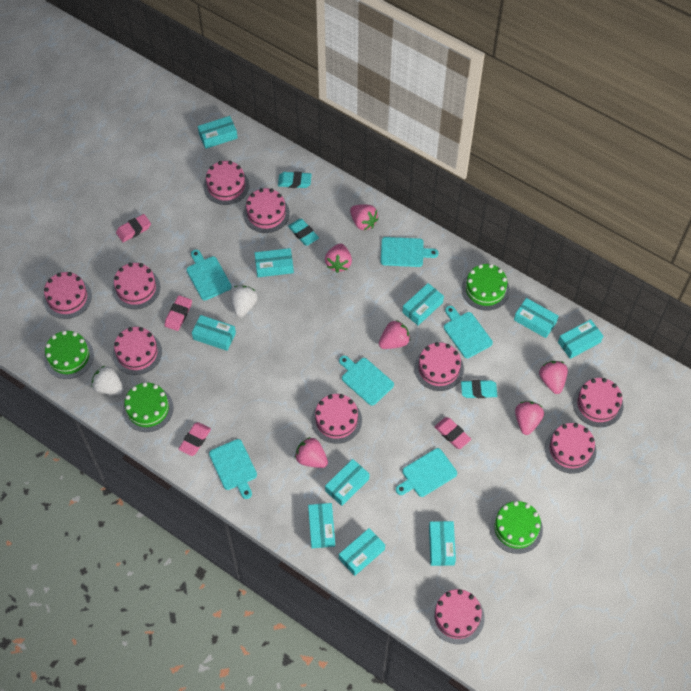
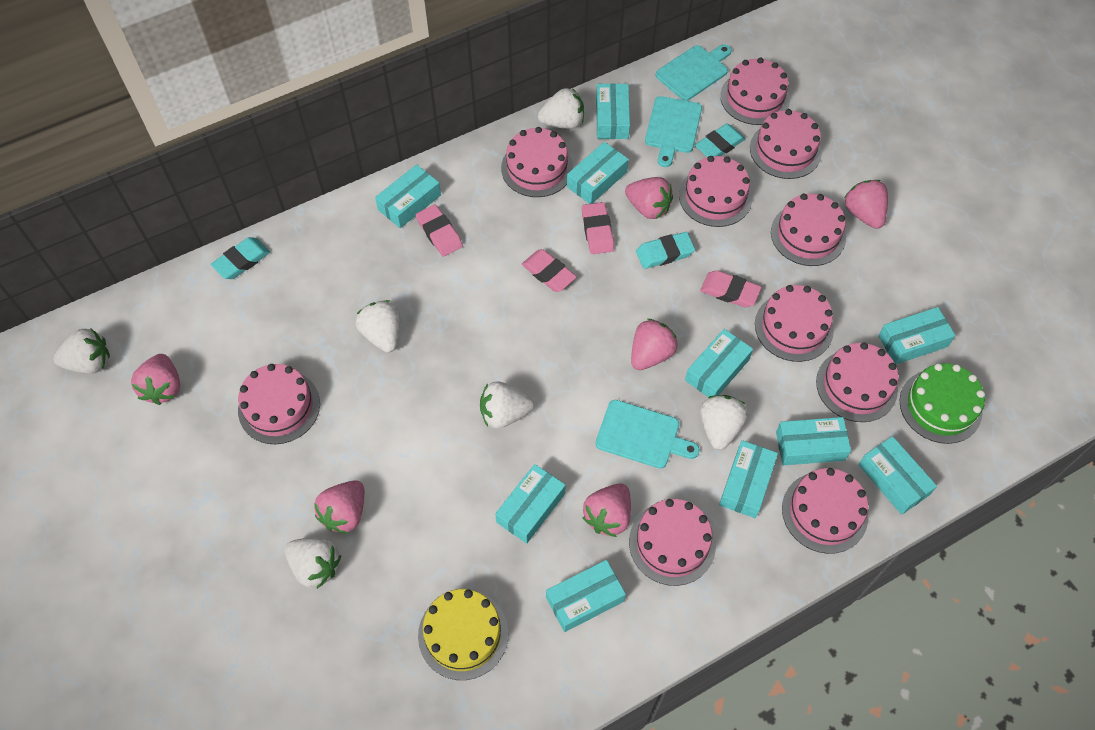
green cake: [44,331,94,379] [123,382,173,432] [462,264,510,311] [490,501,543,554] = 4 -> [900,363,985,444] = 1
turquoise cutting board: [187,250,232,300] [209,439,257,499] [339,356,394,406] [381,237,439,267] [396,448,457,497] [444,306,493,358] = 6 -> [595,400,699,469] [645,96,702,167] [656,44,732,101] = 3
white strawberry: [91,366,124,395] [230,286,258,317] = 2 -> [53,329,110,374] [285,538,341,589] [356,300,400,353] [480,382,534,428] [538,88,584,129] [700,395,748,450] = 6
yellow cake: none = 0 -> [418,589,508,680] = 1

